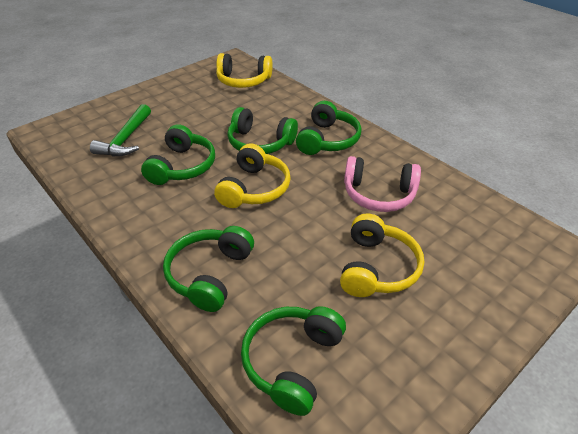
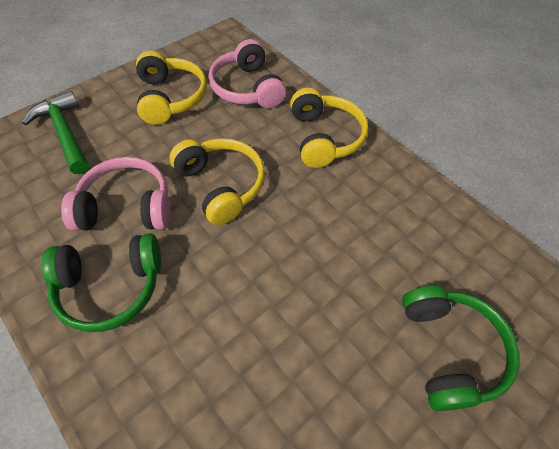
green headphones: [141,124,215,185] [163,226,254,312] [227,107,298,154] [241,306,346,416] [296,101,362,155] = 5 -> [42,233,161,332] [402,286,520,411] = 2
pink headphones: [344,156,421,212] = 1 -> [61,157,170,231] [208,39,286,108] = 2

